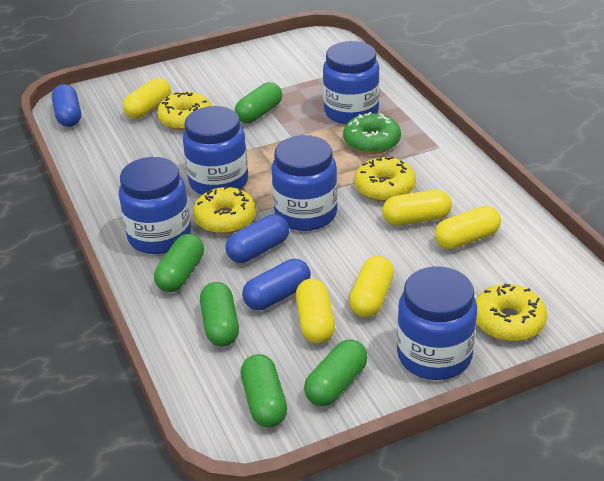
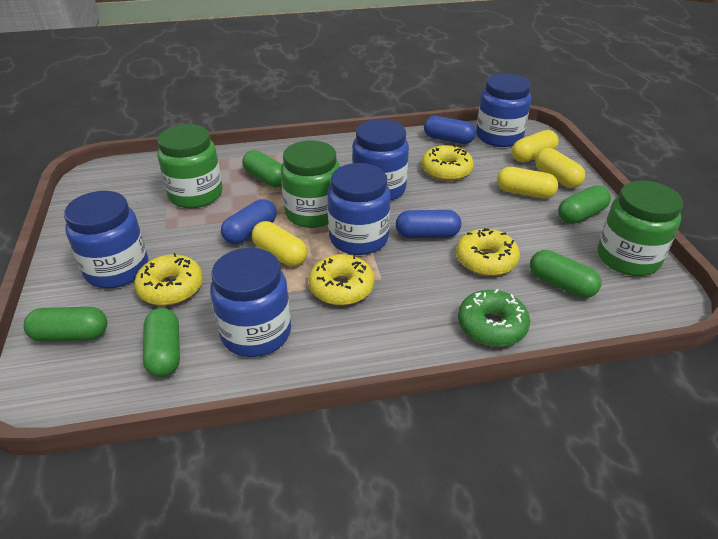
green jar: none = 0 -> [157,124,222,208] [281,141,340,228] [598,180,683,276] = 3
yellow capsule: [123,78,171,119] [296,279,335,343] [349,256,394,317] [382,190,452,226] [435,206,501,249] = 5 -> [252,221,307,267] [497,167,558,199] [512,130,559,162] [535,148,585,188] = 4

